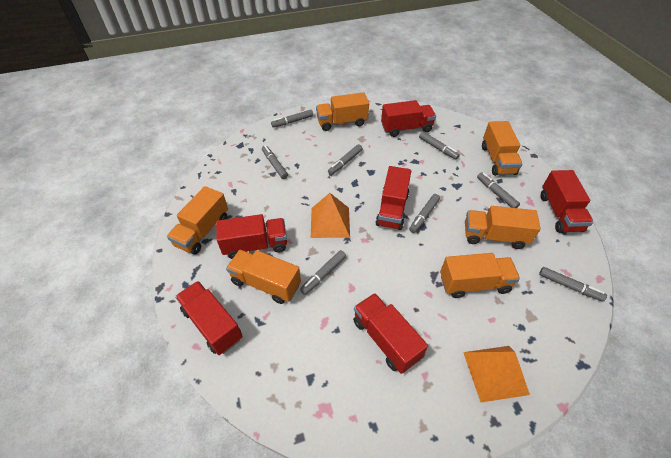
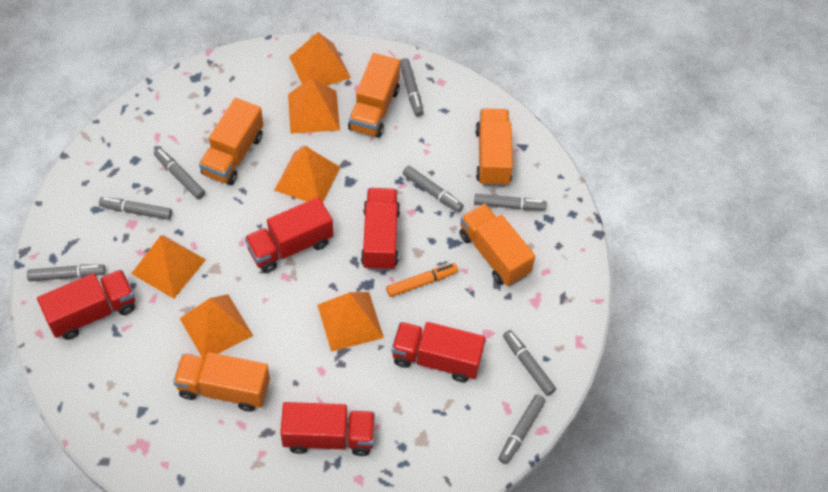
orange marker: none = 0 -> [386,263,458,297] = 1
orange pyramid: [311,193,350,238] [463,346,530,402] = 2 -> [131,235,206,299] [180,294,253,359] [274,146,341,203] [288,78,340,134] [289,32,351,86] [317,292,384,352] = 6
orange truck: [167,186,228,254] [226,250,301,304] [316,92,369,131] [440,253,520,298] [465,206,541,249] [482,121,522,176] = 6 -> [173,352,270,412] [199,98,263,185] [348,53,400,138] [459,203,535,286] [475,108,513,187] = 5
red truck: [175,281,243,355] [216,214,287,259] [353,293,428,374] [376,166,411,230] [381,100,436,137] [541,170,593,233] = 6 -> [37,269,135,340] [245,197,333,273] [280,402,375,456] [361,188,400,271] [391,322,486,382] = 5

